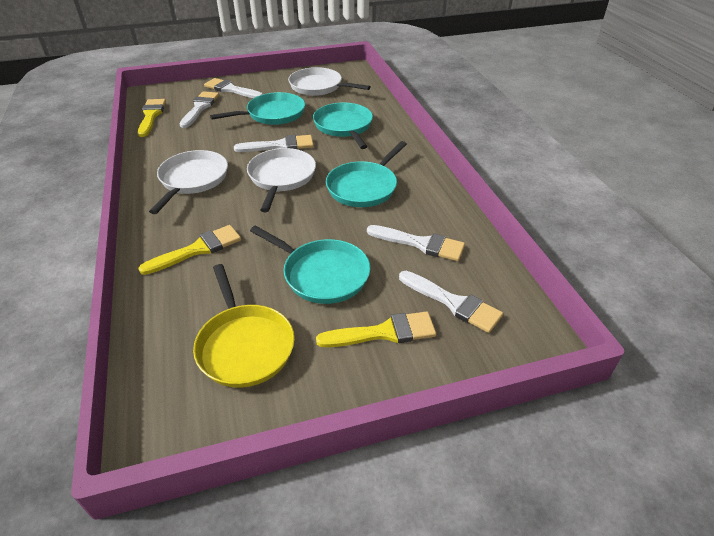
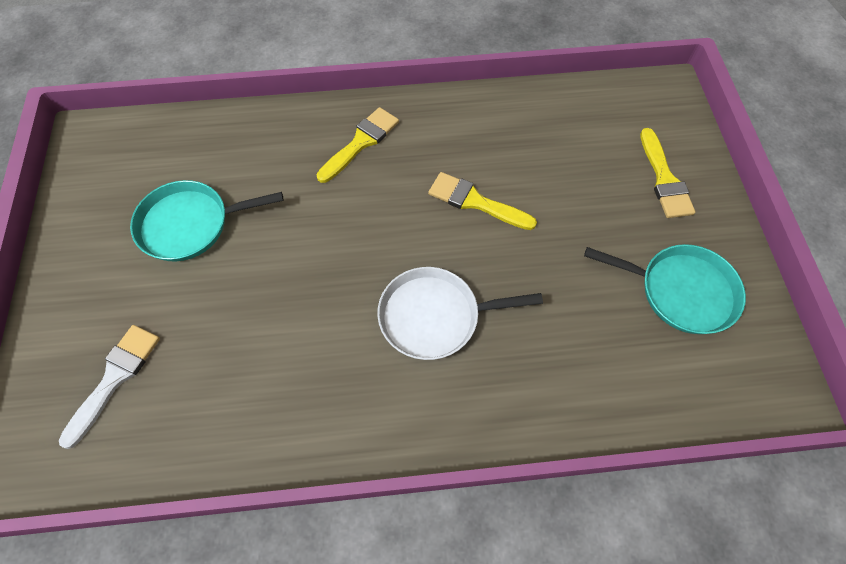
turquoise pan: [210,92,305,125] [250,225,370,304] [313,102,373,149] [326,141,407,207] = 4 -> [130,180,283,261] [584,244,746,334] = 2
white brush: [180,91,219,128] [204,78,263,98] [234,135,314,152] [367,225,465,261] [399,271,503,333] = 5 -> [59,325,160,449] = 1
white pan: [149,150,228,214] [247,148,316,212] [288,67,371,96] = 3 -> [377,267,543,360] = 1
yellow pan: [193,264,295,388] = 1 -> none = 0

